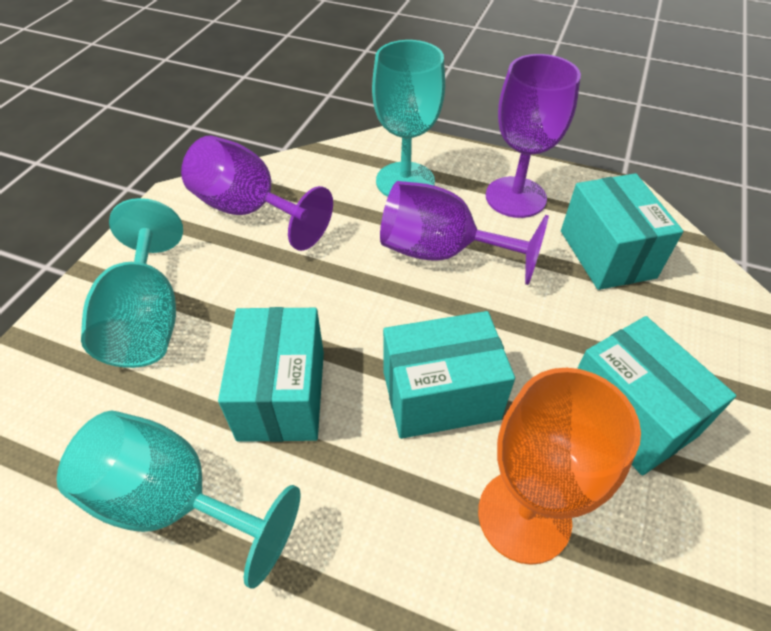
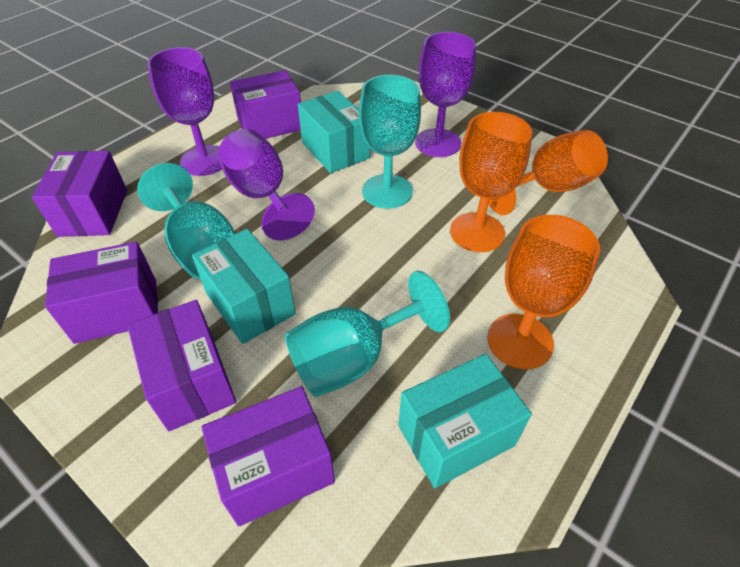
orange goblet: [478,368,641,565] = 1 -> [450,112,532,252] [487,215,600,369] [488,130,608,215] = 3
purple box: none = 0 -> [32,151,127,237] [45,242,158,344] [127,300,236,431] [201,386,335,526] [230,70,301,139] = 5
turquoise box: [218,307,324,442] [383,311,515,439] [561,173,683,290] [577,316,736,475] = 4 -> [192,229,296,344] [298,91,370,173] [398,354,532,488] = 3

